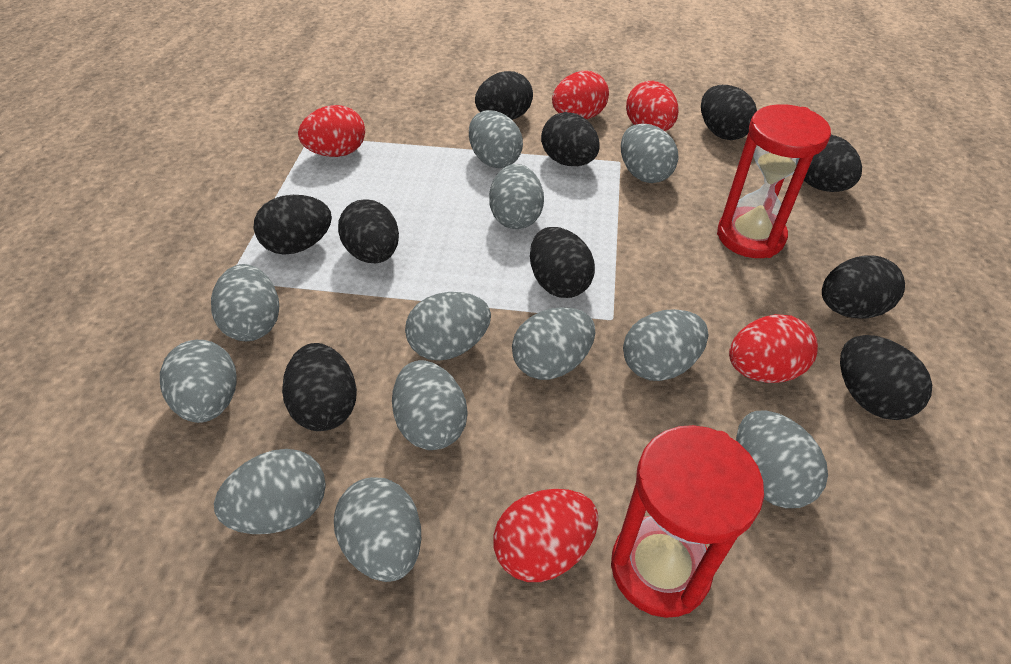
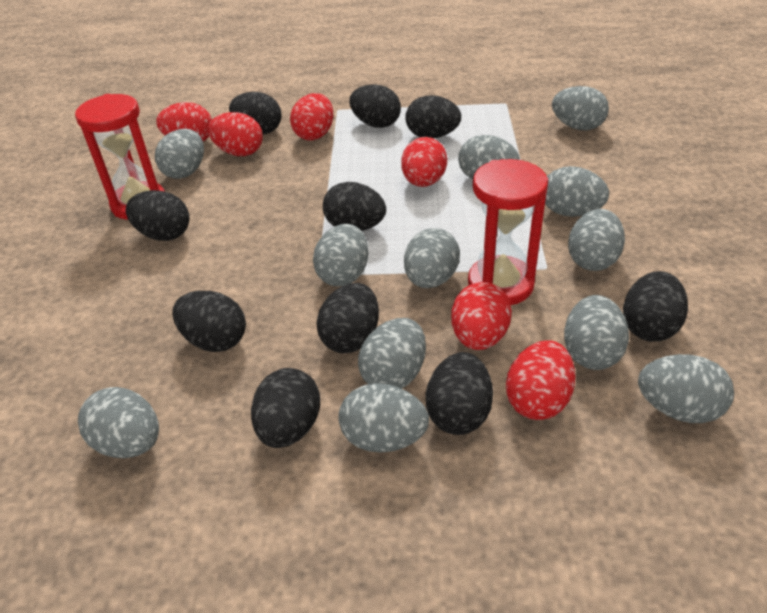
red egg: [298,105,365,157] [493,489,598,582] [552,71,609,119] [626,81,679,131] [729,314,818,383] = 5 -> [156,102,212,141] [208,112,263,156] [290,93,333,140] [401,137,447,187] [451,282,512,350] [506,340,576,420] = 6

